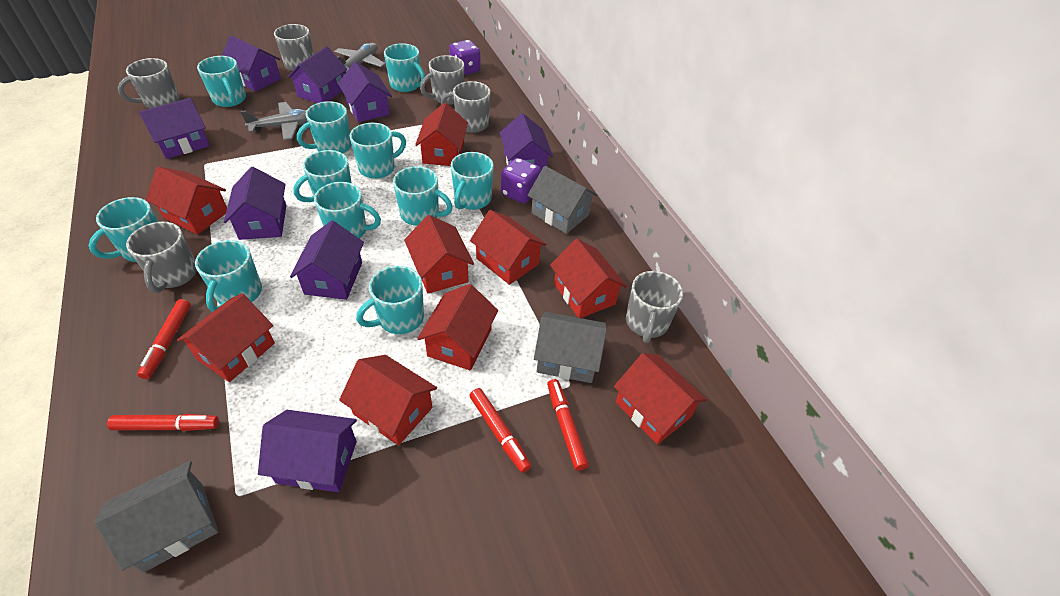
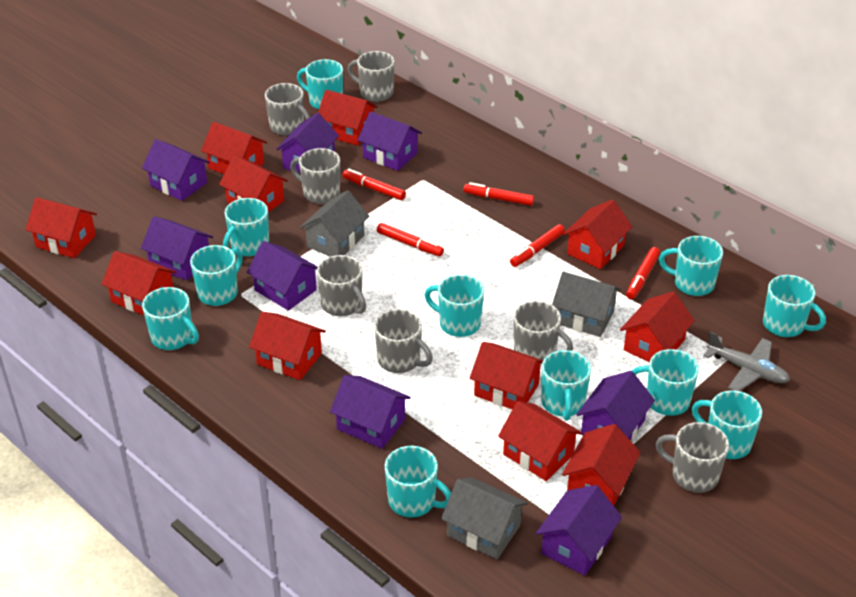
grey mug: [118,58,180,109] [126,222,197,293] [274,24,314,71] [420,55,464,105] [441,81,490,133] [626,271,683,343] = 6 -> [265,83,310,135] [290,148,340,204] [317,255,366,316] [348,51,395,102] [374,309,433,373] [514,301,573,364] [655,422,729,493] = 7
grey plane: [241,102,308,140] [334,43,386,74] = 2 -> [703,331,790,391] = 1
purple dice: [449,40,481,75] [501,158,541,203] = 2 -> none = 0
red house: [146,167,227,235] [177,293,275,382] [339,355,437,446] [404,215,474,293] [415,103,468,166] [417,284,498,371] [470,210,547,285] [550,239,627,318] [614,353,707,445] = 9 -> [25,197,97,258] [101,251,177,315] [201,122,267,174] [219,155,288,212] [249,312,326,380] [318,90,378,146] [470,342,543,409] [498,401,582,481] [562,424,641,506] [563,199,633,269] [620,292,695,362] = 11
red marker: [107,414,219,431] [137,299,191,379] [469,388,531,473] [547,379,589,471] = 4 -> [342,169,406,200] [377,223,444,256] [464,182,534,206] [510,224,565,267] [626,247,660,299] = 5

